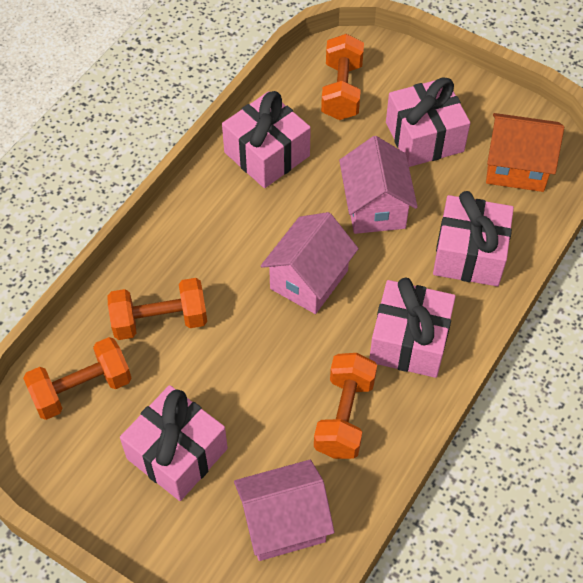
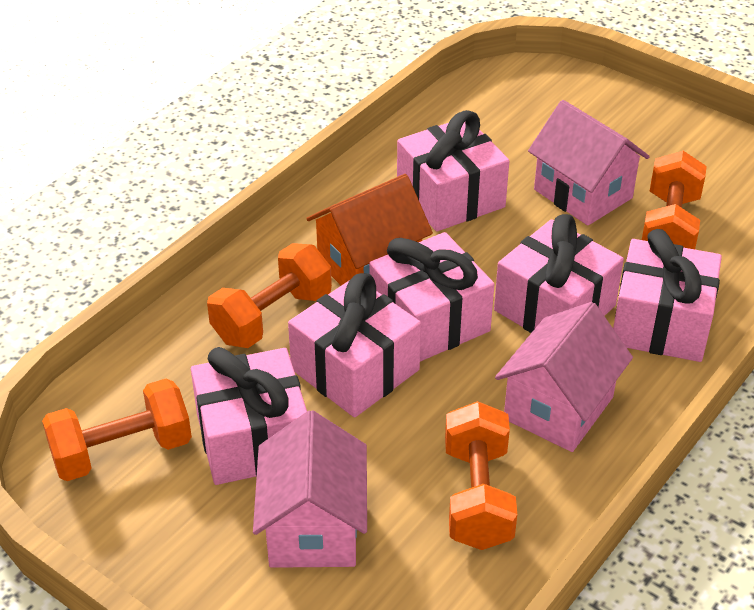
pink gift: [120,385,228,501] [222,91,311,188] [369,278,456,378] [386,77,470,167] [433,191,514,286] = 5 -> [191,347,307,485] [288,273,421,418] [369,232,494,362] [397,110,509,232] [494,214,624,333] [613,229,722,362] = 6

